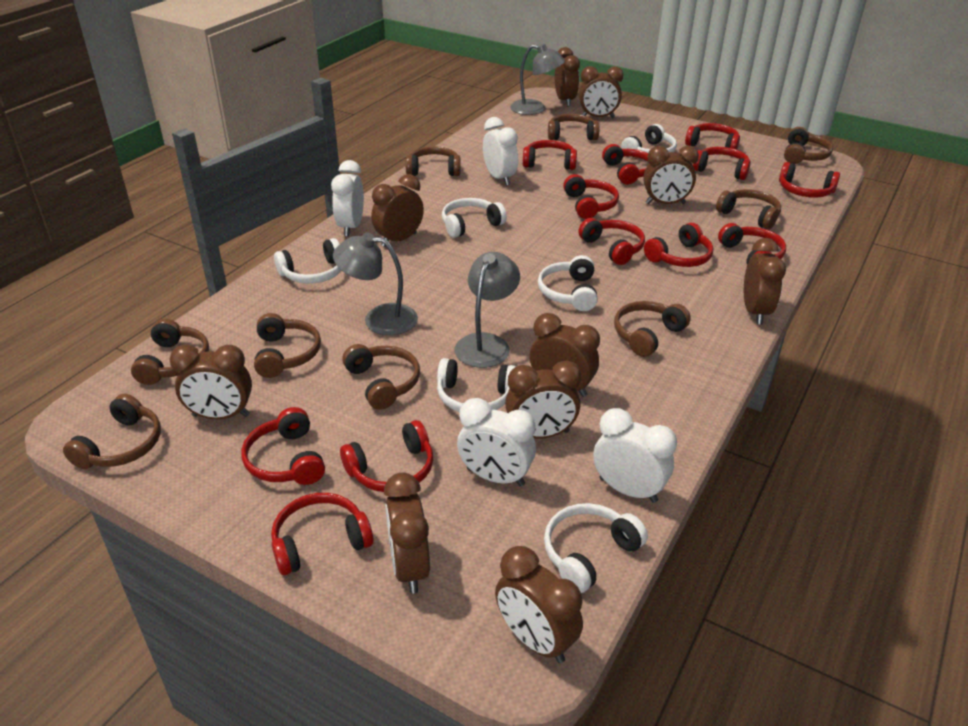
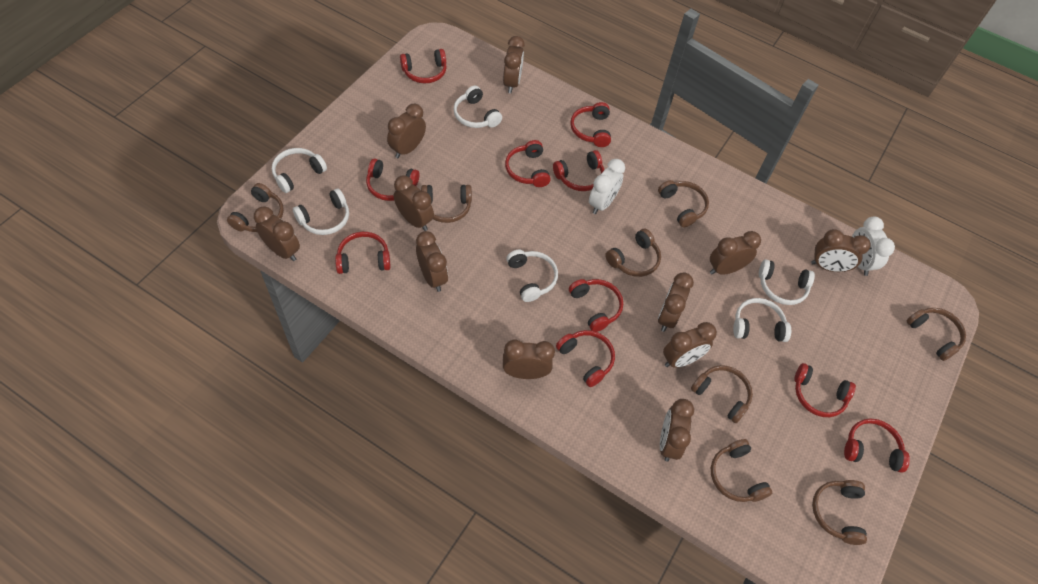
brown clock: [169,344,252,419] [371,174,424,247] [384,473,430,594] [495,546,583,663] [505,361,582,439] [530,313,600,397] [555,47,580,106] [579,66,623,118] [643,145,699,204] [744,238,786,324] = 10 -> [254,207,300,261] [387,104,426,158] [394,176,434,231] [416,231,448,292] [503,36,525,93] [503,339,555,379] [658,273,694,332] [660,399,694,462] [663,322,717,368] [710,231,761,275] [811,229,871,272] = 11
brown headphones: [63,394,161,469] [131,319,209,385] [254,313,321,378] [342,344,420,410] [406,146,460,176] [548,114,599,140] [614,301,691,357] [716,189,781,229] [784,127,833,164] = 9 -> [227,183,284,232] [421,185,472,223] [605,229,661,277] [658,180,709,227] [691,365,753,423] [711,439,772,502] [812,480,867,545] [907,308,966,361] = 8
grey lamp: [333,233,418,335] [455,252,520,368] [510,44,565,115] = 3 -> none = 0
red headphones: [241,407,325,485] [271,493,373,575] [340,420,433,492] [523,140,577,170] [563,174,619,219] [578,218,645,265] [602,144,648,185] [644,223,713,267] [685,123,740,150] [693,147,751,180] [718,223,786,265] [779,162,840,198] = 12 -> [335,232,391,274] [366,158,420,201] [400,49,447,83] [505,140,551,187] [553,150,604,191] [556,330,615,387] [569,279,623,332] [570,102,611,147] [795,363,856,417] [844,419,910,473] = 10
white clock: [331,160,364,236] [457,398,536,486] [483,117,518,186] [593,408,677,503] = 4 -> [589,159,625,214] [852,216,895,276] = 2

